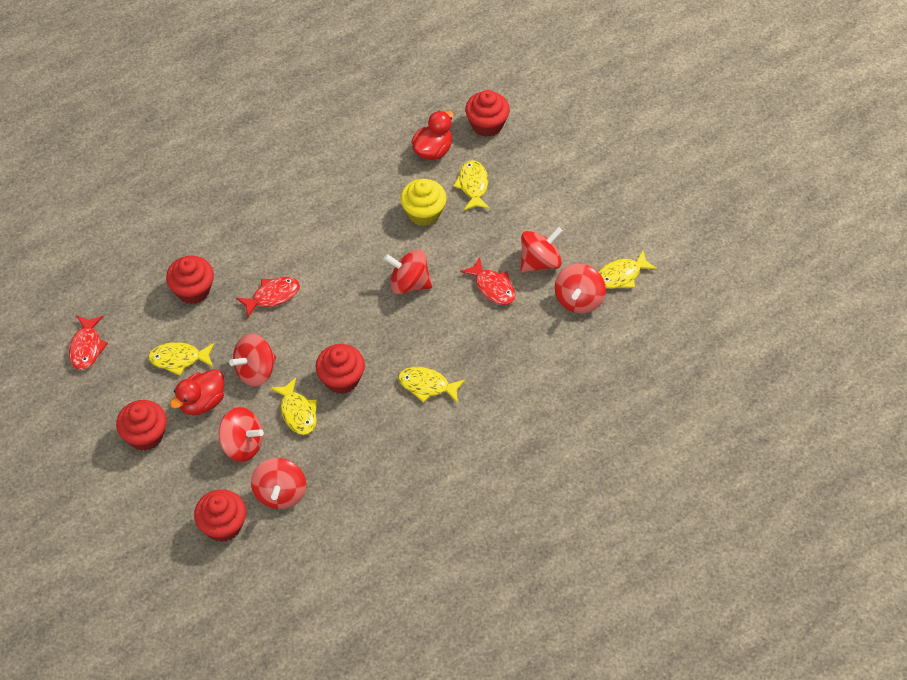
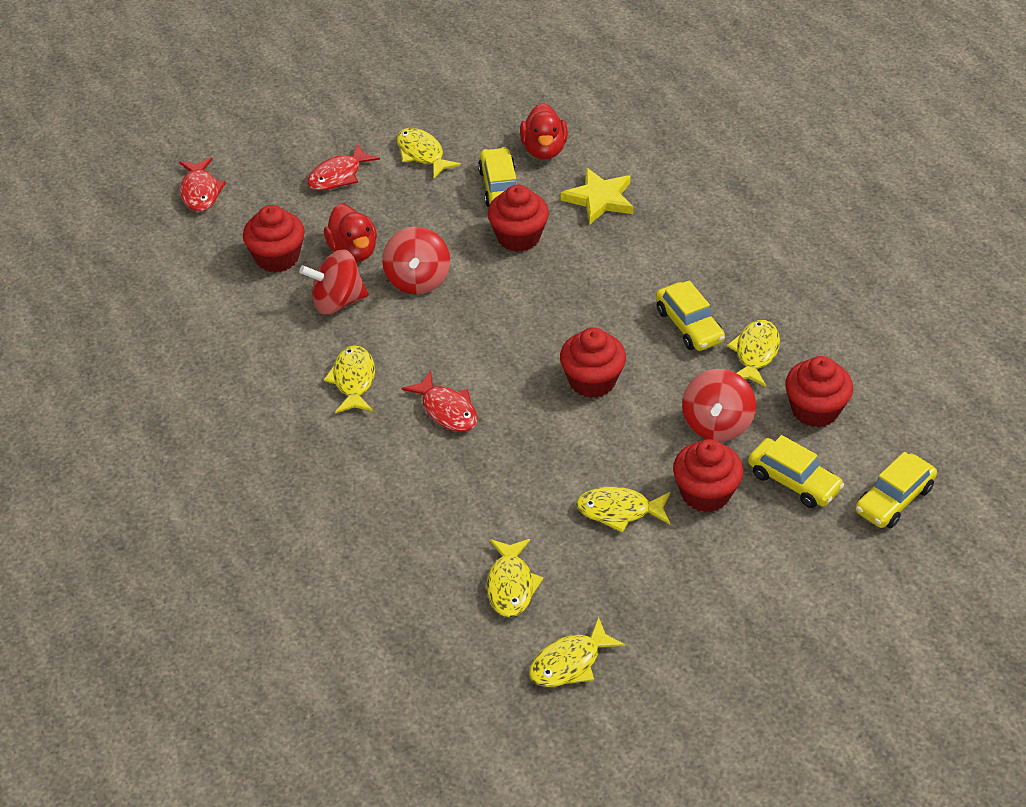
red spinning top: [219,407,264,462] [229,333,276,386] [251,458,306,509] [384,249,432,294] [521,227,563,273] [555,264,606,313] = 6 -> [299,250,369,315] [382,227,450,294] [682,369,756,441] = 3
yellow car: none = 0 -> [478,147,517,207] [656,280,725,351] [748,435,844,508] [855,452,937,528] = 4
yellow cupcake: [401,179,446,226] = 1 -> none = 0
yellow fish: [148,342,214,375] [270,378,317,435] [398,367,465,403] [453,160,490,210] [598,251,657,289] = 5 -> [324,346,375,413] [397,128,461,178] [486,539,544,617] [529,617,625,687] [576,487,670,533] [727,320,780,387] = 6
yellow star: none = 0 -> [561,168,634,225] = 1

